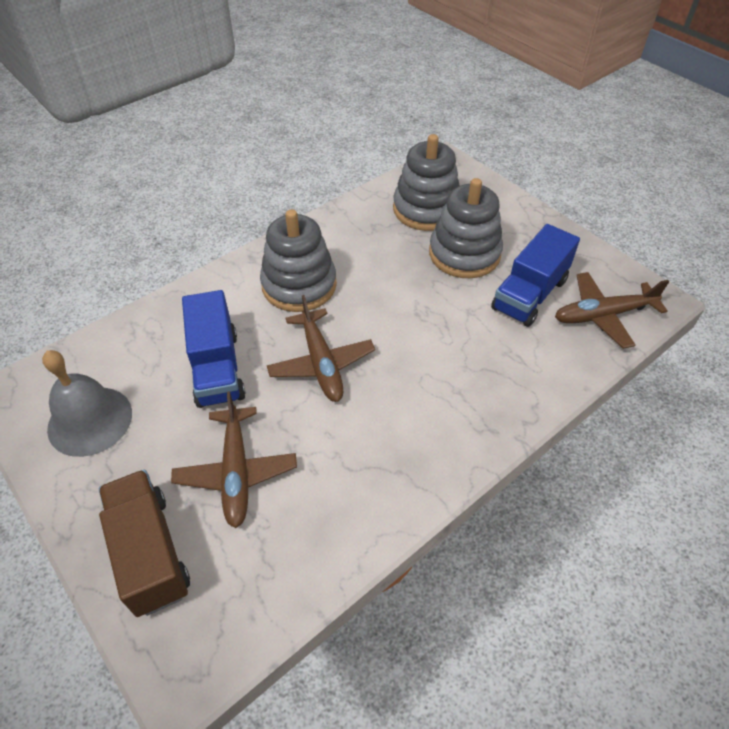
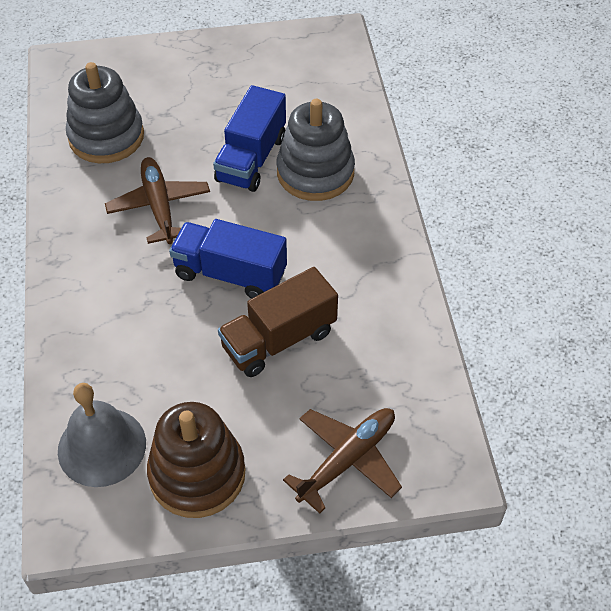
brown plane: [171,391,297,528] [267,295,375,402] [555,272,670,349] = 3 -> [105,157,210,244] [283,408,402,514] = 2
brown stacking toy: none = 0 -> [147,402,245,518] = 1
grey stacking toy: [260,209,337,312] [393,134,460,231] [429,178,503,278] = 3 -> [66,62,144,163] [277,99,355,201] = 2

